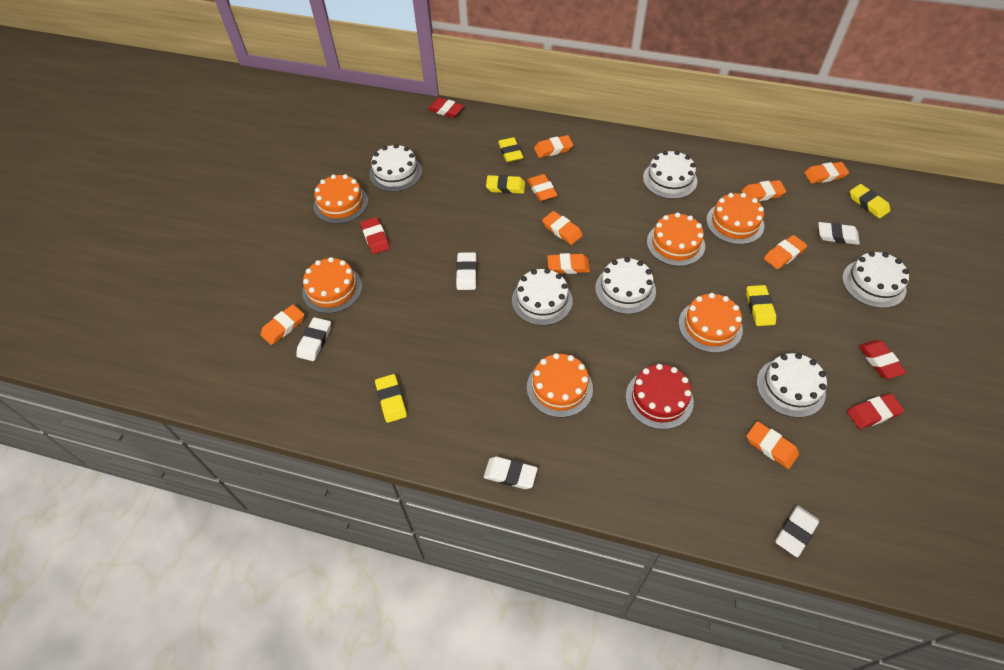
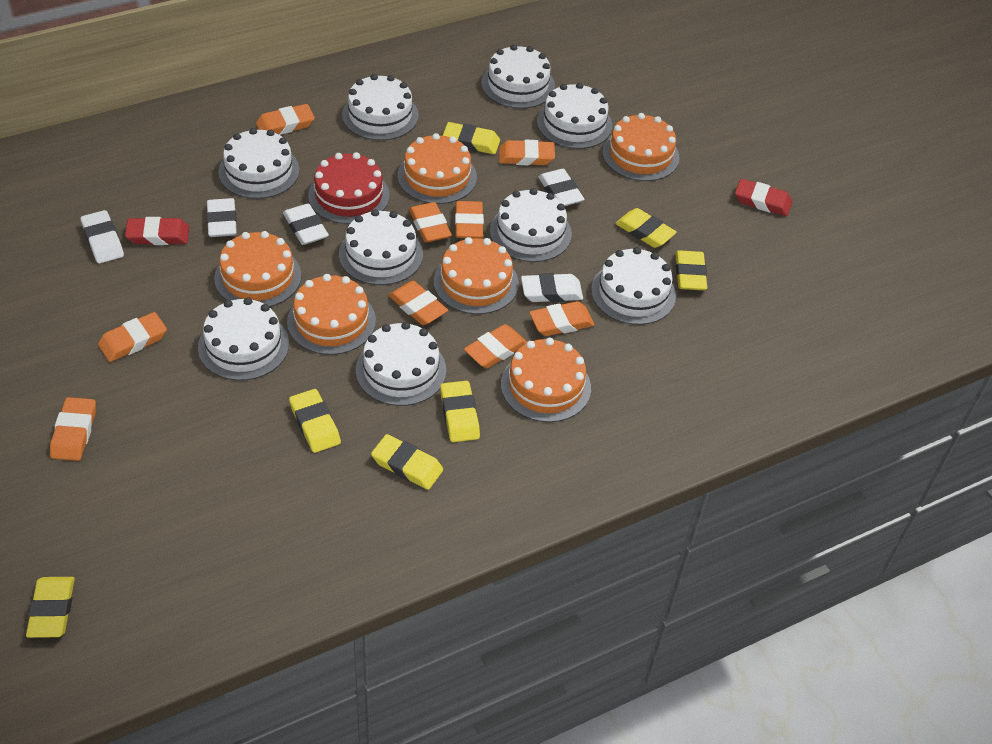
red eraser: [360,217,390,254] [428,98,464,118] [847,394,904,429] [858,340,907,379] = 4 -> [125,217,189,245] [735,179,792,216] = 2
white cake: [370,144,422,192] [512,268,573,326] [595,257,656,314] [643,150,697,199] [757,353,827,418] [842,251,909,308] = 6 -> [198,297,289,381] [218,128,300,199] [339,209,423,285] [342,74,419,141] [356,322,446,406] [481,44,555,109] [490,188,572,262] [537,83,612,149] [591,247,676,325] = 9
yellow eraser: [375,374,407,423] [486,175,525,194] [498,137,524,162] [746,285,776,326] [850,184,890,219] = 5 -> [26,577,75,638] [289,389,341,453] [371,434,443,490] [440,381,480,442] [443,122,500,154] [615,208,677,248] [675,250,707,290] = 7

